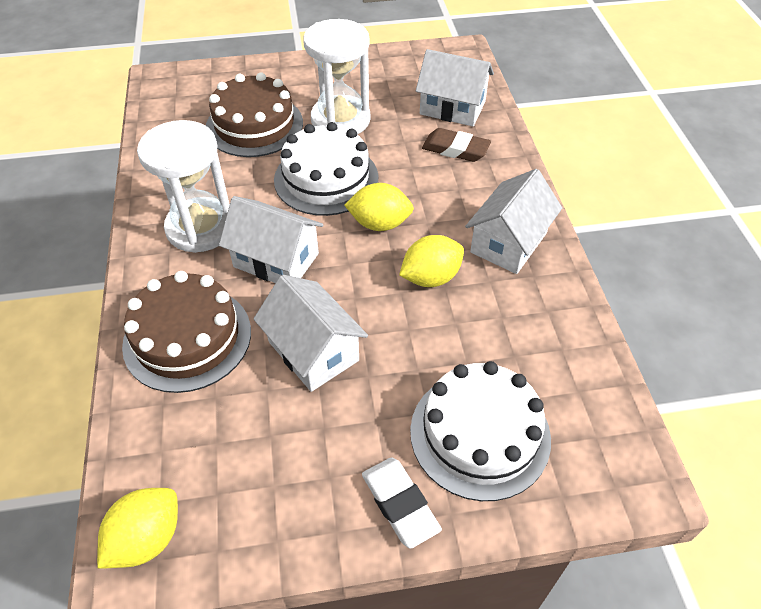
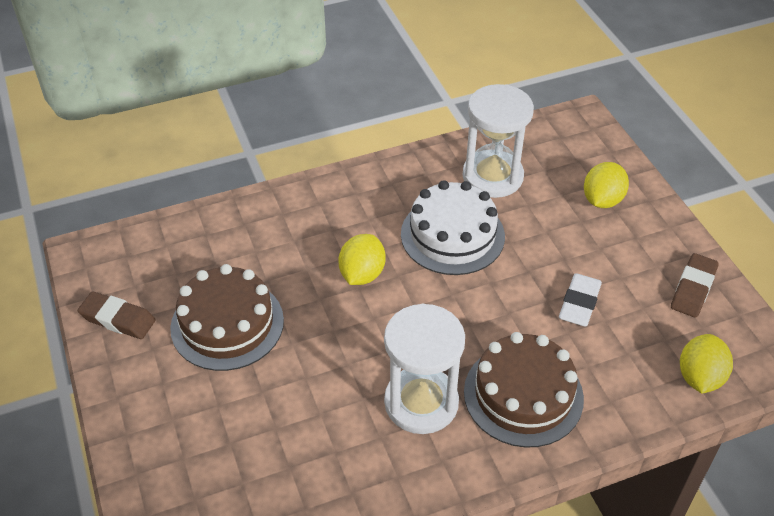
brown eraser: [422,128,491,162] = 1 -> [78,292,156,339] [671,253,719,318] = 2
white cake: [274,122,378,216] [410,361,551,501] = 2 -> [401,180,505,275] = 1
white house: [219,196,323,283] [254,275,368,392] [416,49,494,126] [465,169,562,274] = 4 -> none = 0

